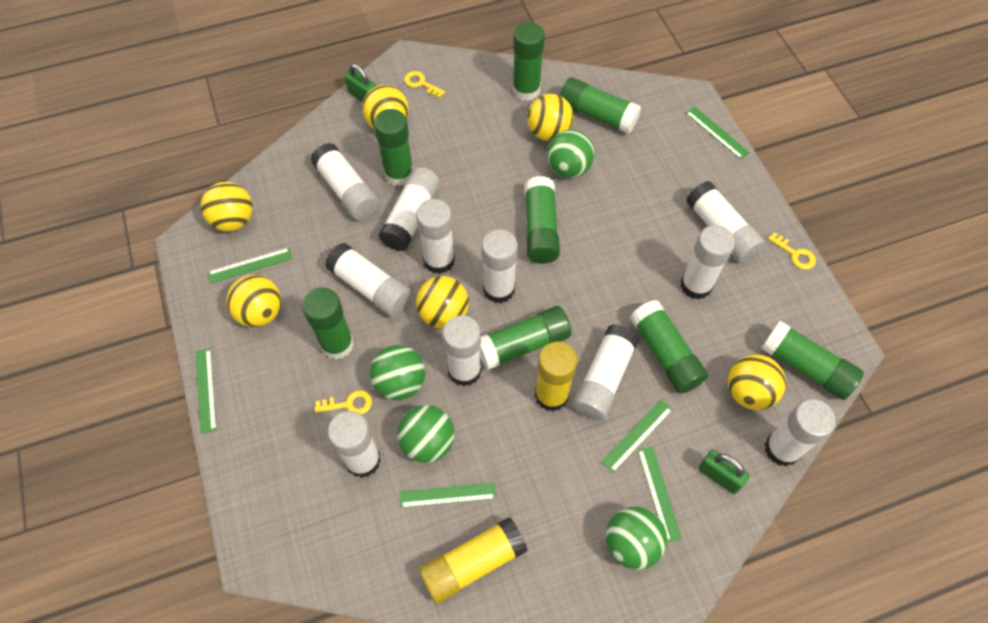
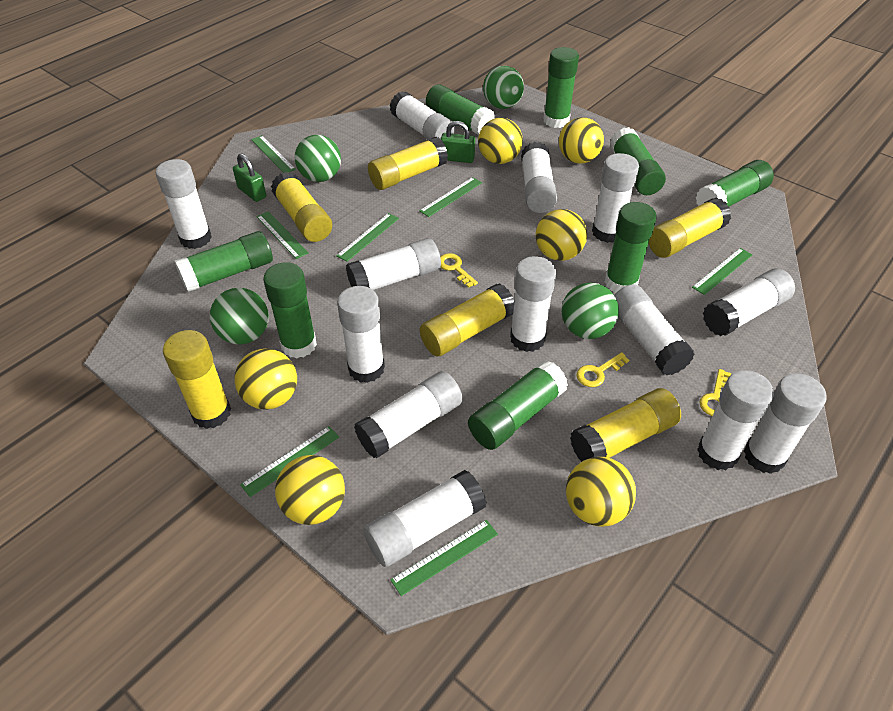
green ruler: [196,348,217,433] [208,248,293,284] [400,483,496,508] [601,400,673,473] [638,446,682,542] [686,106,750,159] = 6 -> [240,426,339,497] [251,135,296,173] [257,211,308,259] [336,213,399,262] [391,520,498,596] [420,177,482,217] [692,248,752,295] = 7
white glue stick: [311,143,379,220] [325,243,412,317] [328,411,381,478] [378,167,440,251] [416,199,455,274] [442,315,482,386] [481,229,518,303] [573,324,639,420] [680,225,735,300] [686,181,765,263] [765,399,836,466] = 11 -> [156,159,212,249] [337,286,385,383] [346,238,441,290] [354,371,463,458] [364,470,487,567] [390,91,455,139] [510,256,556,352] [521,142,557,213] [592,153,639,243] [614,284,695,375] [697,370,774,470] [703,268,795,336] [744,373,826,474] = 13
yellow glue stick: [419,517,528,604] [535,342,578,412] = 2 -> [163,330,231,429] [271,172,332,242] [368,137,448,190] [420,283,515,357] [570,388,681,462] [648,197,731,258] = 6

